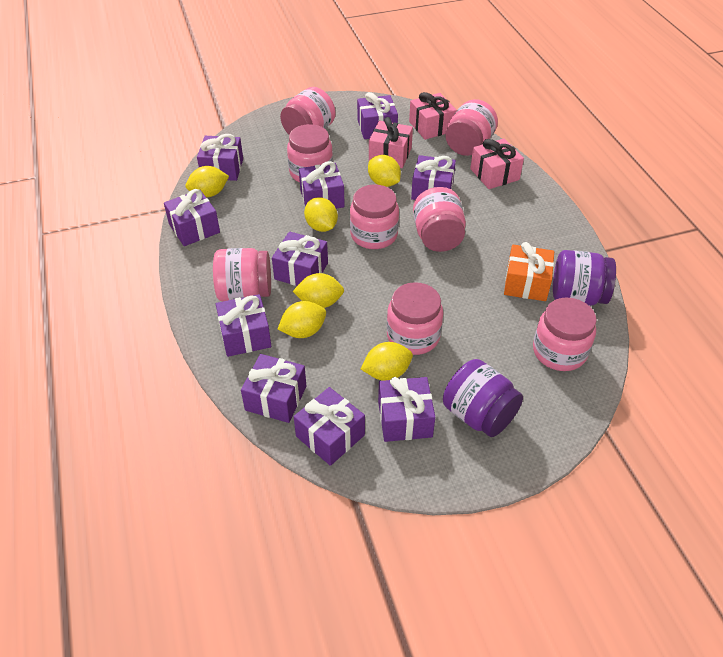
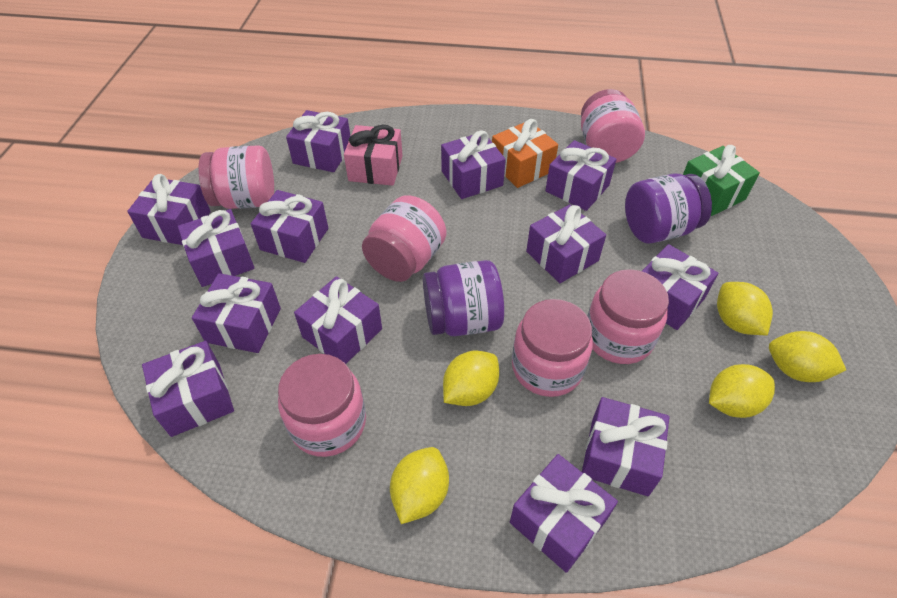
green gift: none = 0 -> [683,145,760,216] = 1
pink gift: [369,117,413,168] [409,92,457,140] [470,138,524,189] = 3 -> [344,125,402,186] = 1
pink jar: [213,248,271,302] [280,87,336,134] [287,124,333,182] [350,185,399,249] [387,282,443,355] [413,187,466,252] [445,99,498,156] [533,298,597,371] = 8 -> [198,145,274,209] [278,354,366,457] [362,195,446,282] [512,299,593,397] [581,89,645,163] [587,269,669,364] = 6
purple gift: [164,189,220,246] [197,134,243,181] [216,294,271,357] [241,354,306,423] [272,231,328,286] [294,387,365,466] [299,161,345,209] [357,92,398,139] [378,377,435,442] [411,155,456,200] = 10 -> [127,174,211,245] [142,341,234,437] [178,209,255,287] [192,273,281,353] [251,190,328,263] [286,110,351,172] [294,276,382,364] [441,130,506,199] [510,454,618,573] [526,204,606,283] [545,140,616,211] [582,397,669,496] [642,244,718,330] = 13
yellow lemon: [186,166,229,197] [278,301,326,338] [293,273,344,308] [304,197,338,232] [361,342,413,381] [368,155,401,187] = 6 -> [390,447,449,524] [443,351,499,406] [709,364,775,418] [717,282,773,335] [769,331,846,382] = 5

